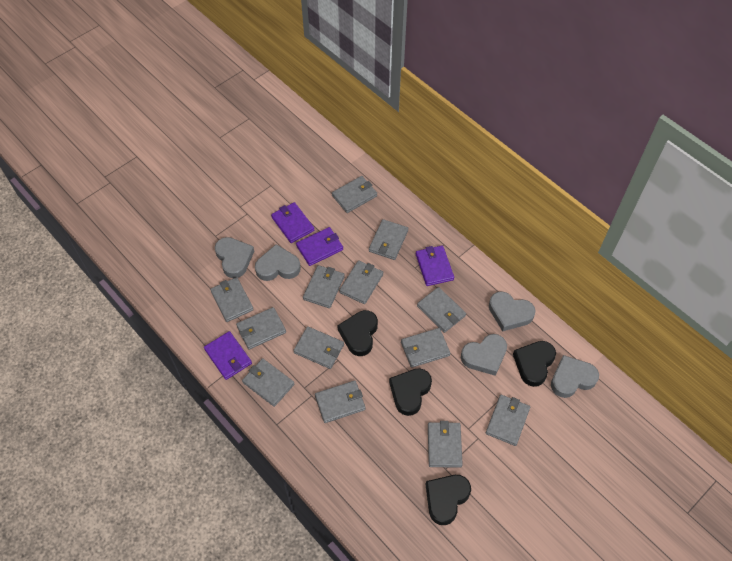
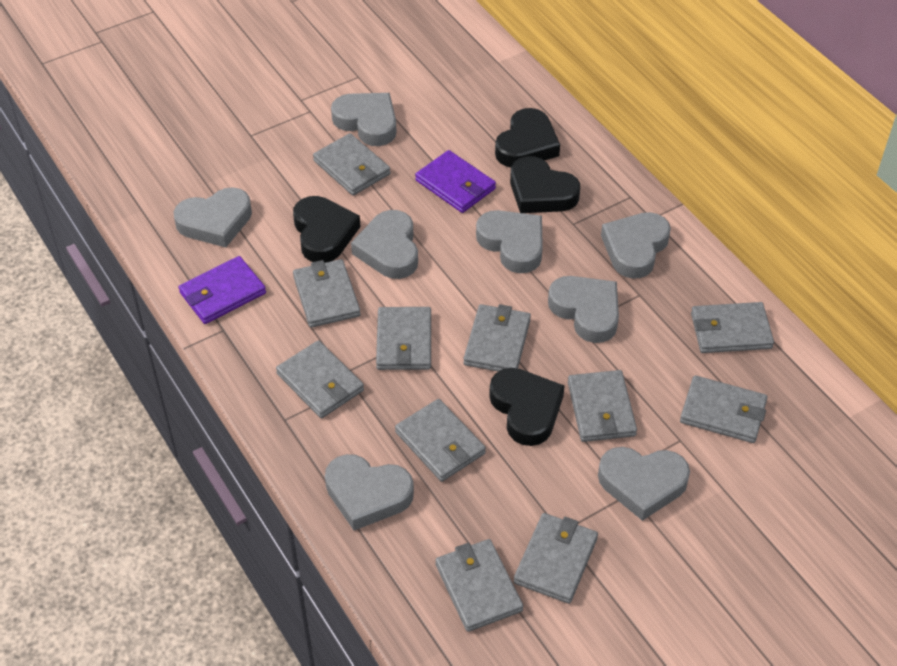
grey heart: [215,237,254,278] [255,244,301,281] [461,334,507,376] [489,291,536,331] [551,355,599,398] = 5 -> [174,187,252,247] [325,454,414,530] [331,93,396,146] [351,210,418,279] [476,210,543,273] [548,276,619,343] [598,447,690,521] [601,212,671,279] = 8
grey wallet: [210,277,254,322] [236,307,286,349] [242,358,295,407] [293,326,344,369] [303,265,345,308] [315,380,366,423] [332,176,377,213] [339,260,383,304] [369,219,408,260] [401,328,450,368] [417,287,466,333] [428,421,463,468] [486,395,530,446] = 13 -> [276,340,364,418] [293,259,361,328] [313,133,391,196] [376,307,431,370] [395,399,486,482] [435,539,523,632] [463,304,531,372] [514,513,598,604] [568,370,637,442] [680,375,768,443] [691,302,774,353] = 11
purple wallet: [204,331,252,380] [271,202,314,243] [296,227,343,266] [416,245,454,286] = 4 -> [179,256,266,324] [415,150,496,213] = 2

